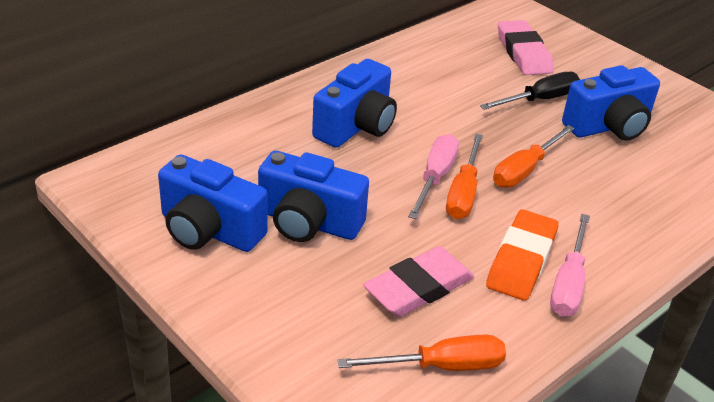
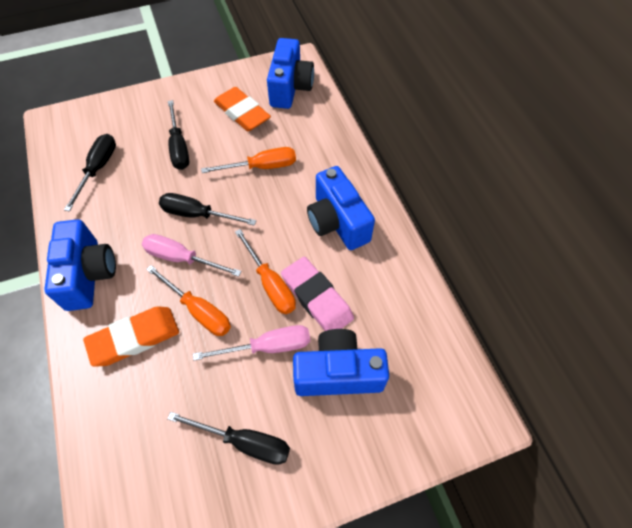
black screwdriver: [480,72,580,110] = 1 -> [64,134,116,212] [159,193,256,226] [167,412,290,465] [168,100,189,170] = 4
orange eraser: [486,209,559,301] = 1 -> [83,306,179,367] [214,87,271,131] = 2
pink eraser: [363,246,474,317] [498,20,554,75] = 2 -> [281,257,354,331] = 1

